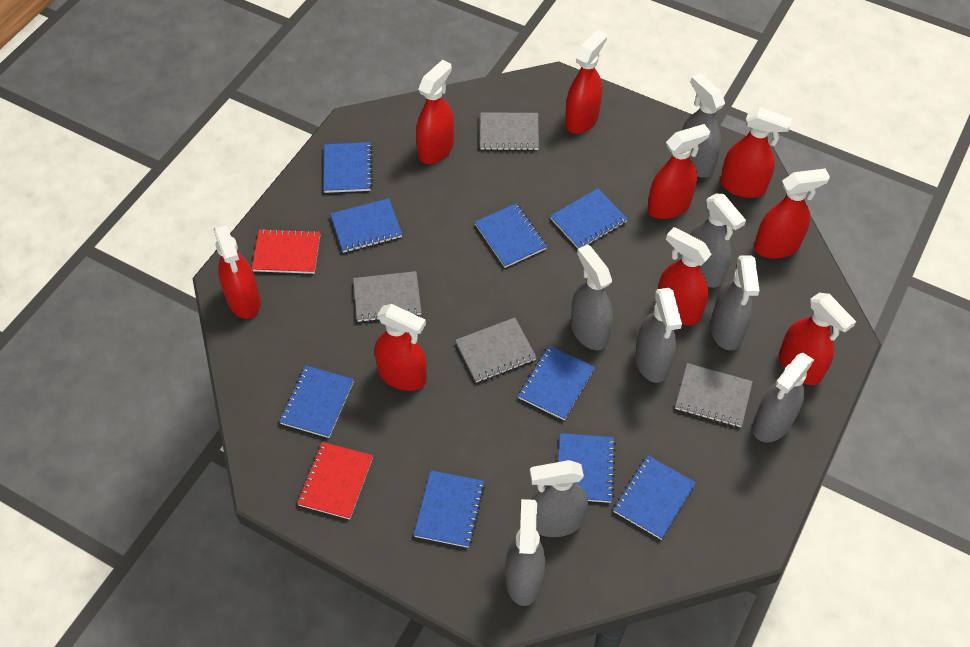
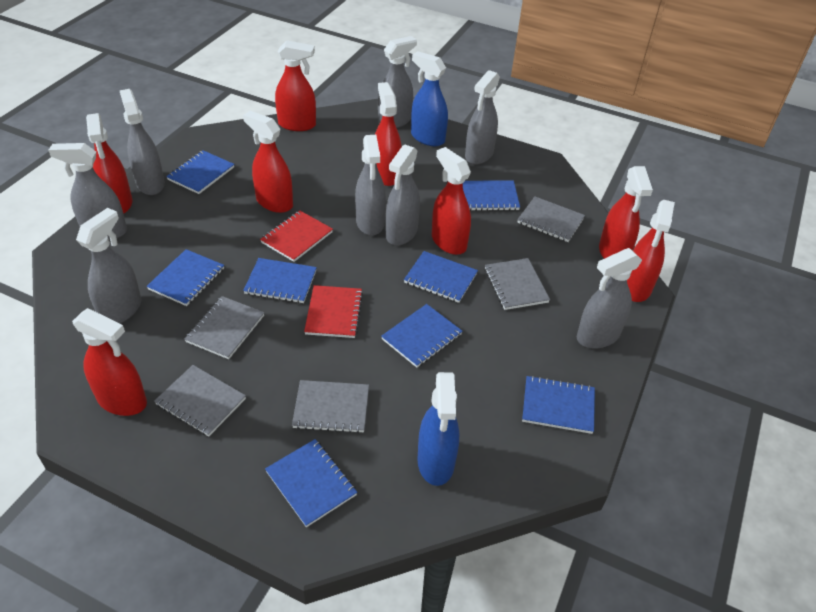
blue notebook: [279,365,354,438] [323,142,373,193] [330,198,402,253] [414,470,485,548] [475,204,547,268] [518,345,595,421] [550,188,628,249] [558,433,616,503] [613,455,696,540] = 9 -> [147,249,224,306] [166,150,234,194] [243,258,317,303] [265,439,357,527] [381,304,462,368] [404,251,478,303] [463,181,520,211] [522,376,595,434] = 8
blue spray bottle: none = 0 -> [411,51,448,146] [417,372,459,486] = 2
grey notebook: [353,271,422,322] [456,318,537,383] [480,112,539,151] [675,363,753,427] = 4 -> [154,365,246,437] [185,296,264,359] [292,380,369,433] [485,258,550,310] [517,197,585,242] = 5
red spray bottle: [214,224,261,319] [375,304,427,391] [416,60,454,164] [565,30,607,134] [647,124,710,219] [658,227,712,325] [720,107,792,198] [754,169,830,258] [779,293,856,385] = 9 -> [72,308,147,416] [86,113,132,214] [243,111,293,213] [275,40,316,131] [375,82,402,186] [432,147,471,255] [599,166,653,259] [627,200,675,302] = 8

